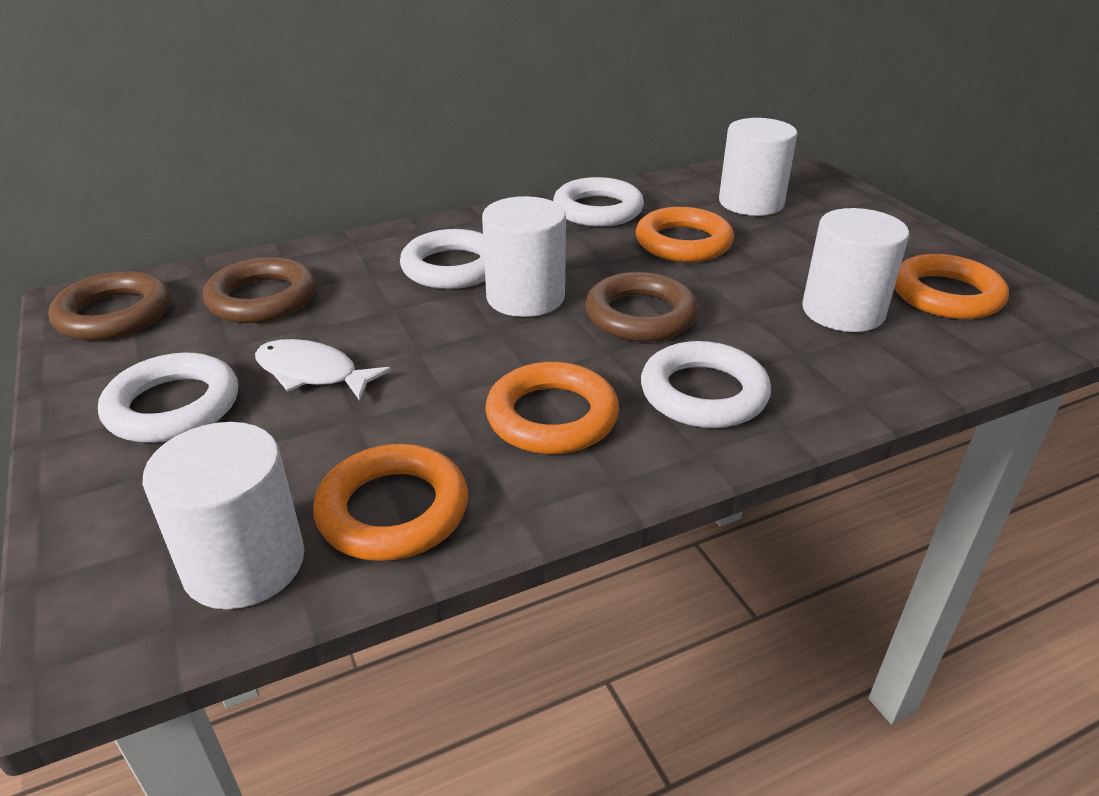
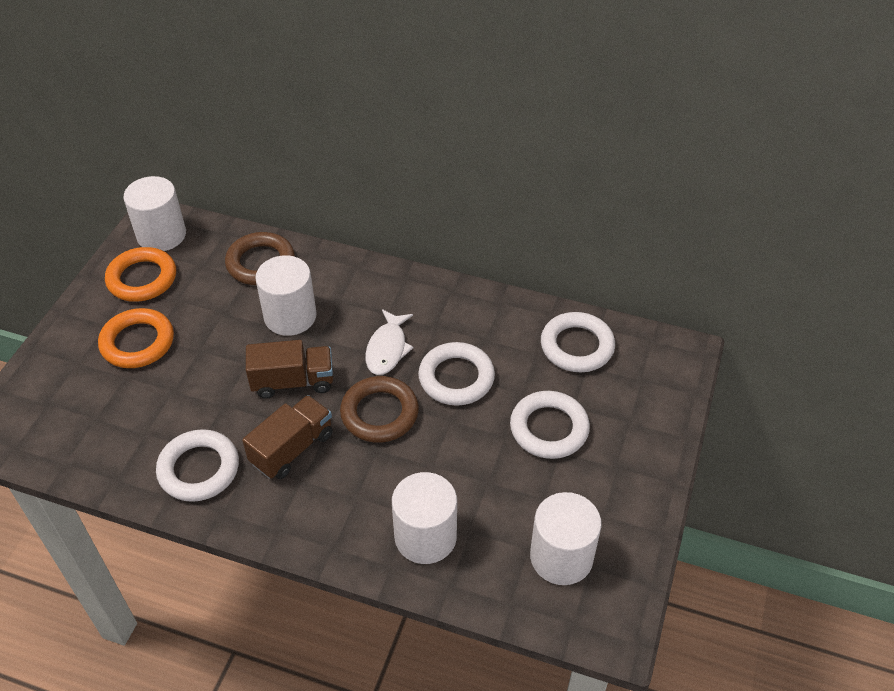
brown ring: [48,271,171,341] [203,257,316,323] [585,272,698,342] = 3 -> [225,232,295,285] [340,376,419,443] = 2
brown truck: none = 0 -> [242,395,333,479] [246,340,333,399] = 2
orange ring: [313,444,468,561] [485,362,619,454] [636,207,734,262] [894,254,1009,319] = 4 -> [98,308,174,368] [105,247,176,302] = 2

